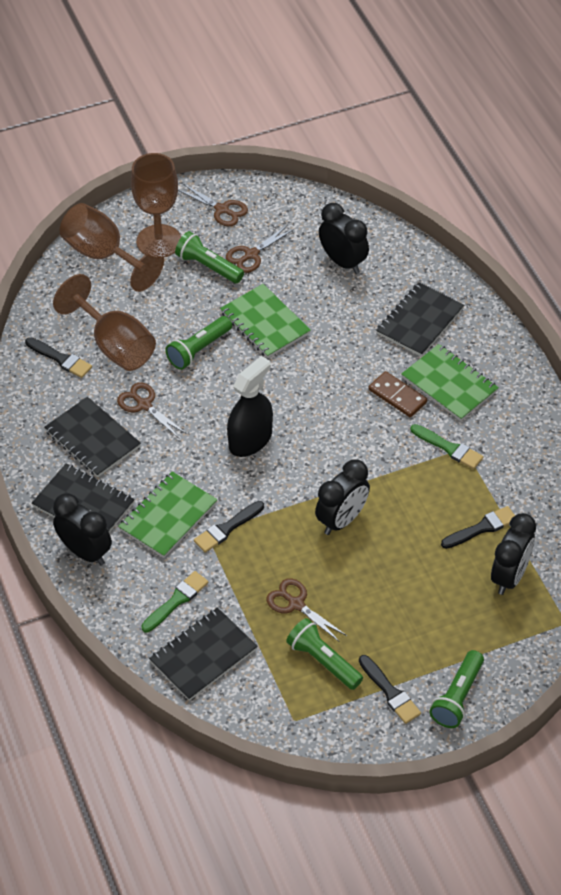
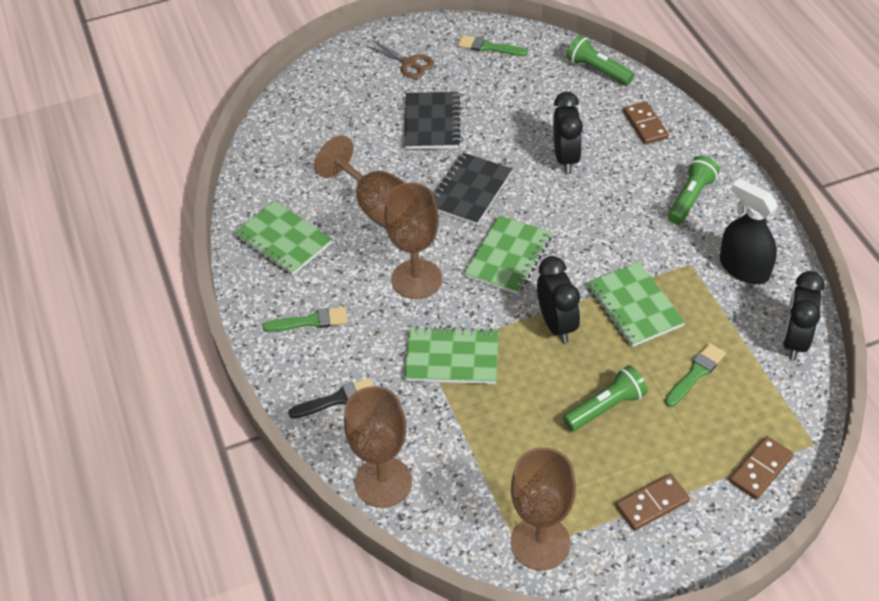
black brush: [25,337,92,378] [194,501,264,553] [359,655,421,724] [441,506,515,549] = 4 -> [288,378,373,418] = 1
black clock: [53,493,112,566] [315,459,370,535] [319,203,369,274] [491,513,536,595] = 4 -> [537,256,580,343] [553,92,583,173] [782,271,825,360] = 3
black notebook: [32,464,135,533] [44,397,141,477] [149,607,258,701] [376,282,464,357] = 4 -> [404,92,461,149] [433,153,512,225] = 2
brown domino: [368,371,427,417] = 1 -> [616,474,690,531] [623,101,669,145] [729,436,794,499] = 3
brown goblet: [53,274,156,371] [60,203,164,292] [131,153,181,257] = 3 -> [314,135,405,229] [344,386,412,508] [384,182,442,299] [511,447,576,571] = 4
brown scissors: [117,382,187,439] [178,184,248,226] [226,225,294,273] [266,578,347,642] = 4 -> [367,40,434,79] = 1
green brush: [141,571,208,632] [410,424,483,469] = 2 -> [262,307,348,332] [458,35,528,56] [665,343,726,407] = 3
green flashlight: [165,316,232,370] [175,231,244,283] [286,618,363,690] [429,650,484,728] = 4 -> [563,365,648,431] [567,35,634,85] [668,156,720,224] = 3
green notebook: [118,471,218,558] [220,284,311,358] [401,344,499,421] = 3 -> [234,201,332,276] [404,327,499,384] [464,215,552,294] [587,262,685,347] = 4

